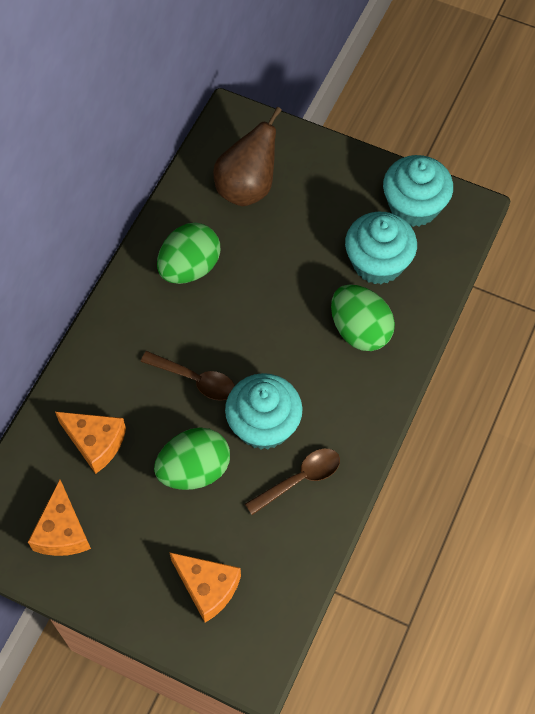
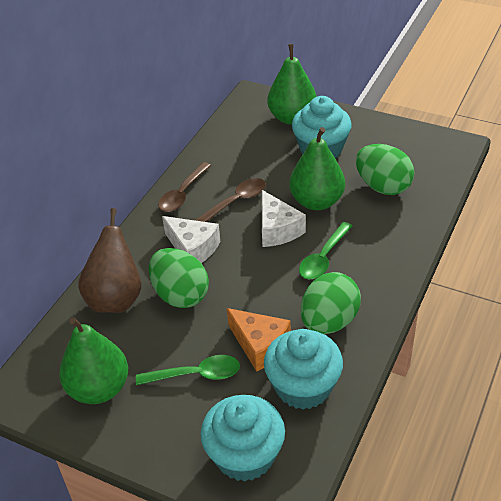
green pear: none = 0 -> [59,317,128,404] [267,44,317,125] [290,127,345,210] = 3
green spoon: none = 0 -> [136,355,240,385] [299,222,353,279] = 2
orange cheese: [28,479,91,556] [55,412,126,474] [169,552,241,623] = 3 -> [227,308,291,372] = 1
white cheese: none = 0 -> [162,216,220,263] [262,190,306,247] = 2

